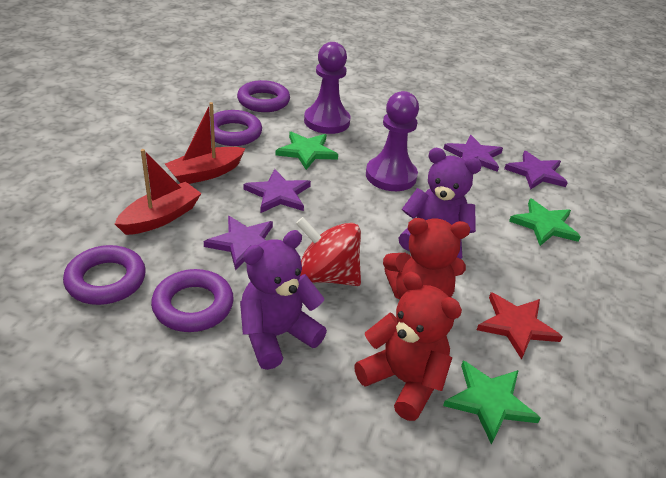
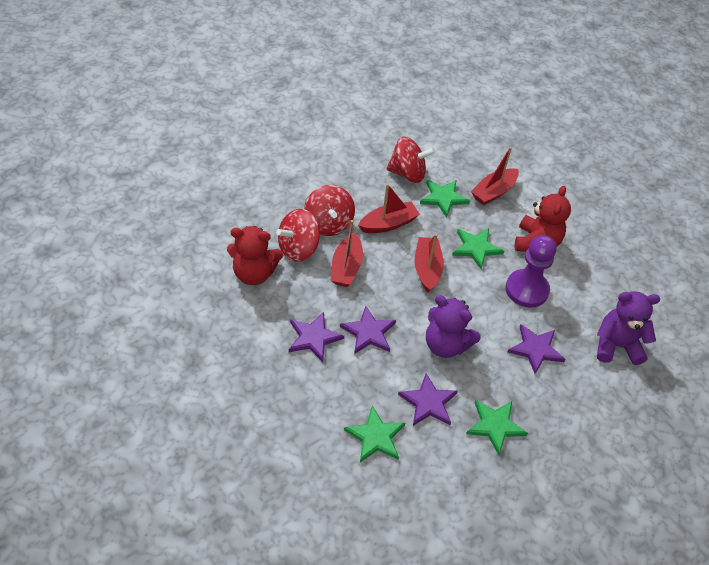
green star: [276,132,338,170] [443,360,541,445] [509,199,581,246] = 3 -> [344,406,405,462] [420,180,470,217] [452,228,504,269] [466,400,528,455] = 4
purple pawn: [304,42,351,134] [366,91,419,191] = 2 -> [506,235,556,308] = 1
purple ring: [63,245,146,305] [151,269,234,332] [210,110,262,146] [237,80,290,112] = 4 -> none = 0
red boat: [115,149,202,235] [165,102,246,184] = 2 -> [331,220,363,287] [358,184,420,233] [415,234,444,292] [471,147,519,205] = 4
red spinning top: [296,217,361,286] = 1 -> [276,209,320,262] [304,185,355,236] [387,137,435,183] = 3
red star: [477,292,563,360] = 1 -> none = 0

